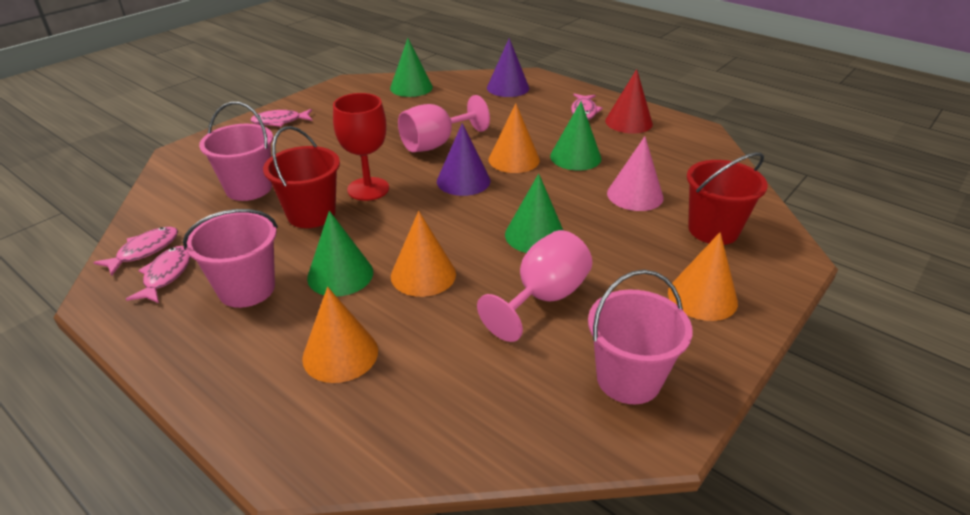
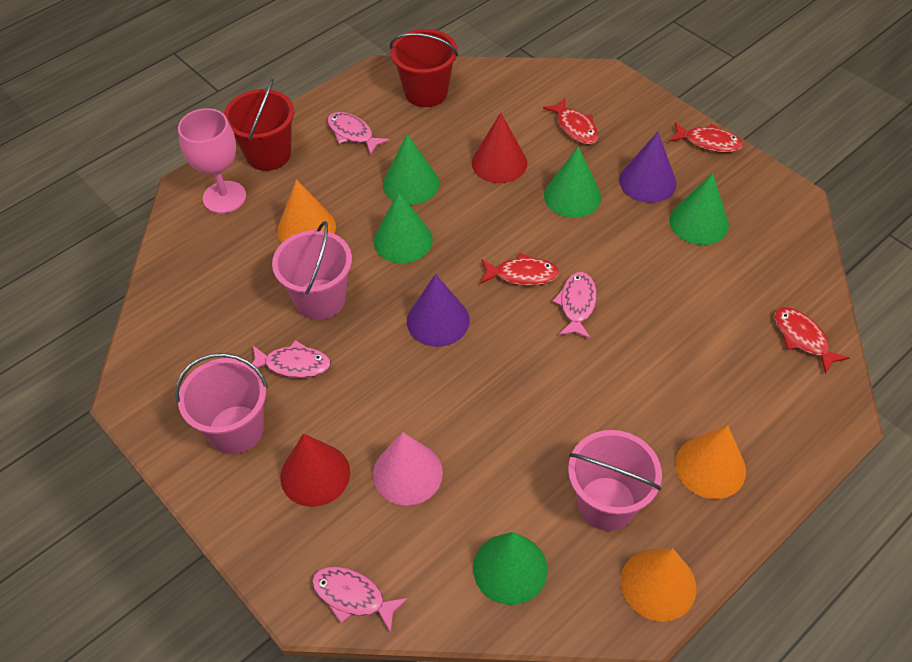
green cone: [307,211,373,297] [390,38,433,97] [505,174,563,253] [550,101,601,171] = 4 -> [374,192,433,263] [383,134,439,205] [473,532,548,605] [544,146,601,218] [669,173,729,245] = 5
orange cone: [302,287,378,383] [391,211,456,297] [489,104,540,173] [668,232,738,321] = 4 -> [277,179,336,243] [621,548,697,622] [675,425,746,499] = 3
pink goblet: [398,95,490,152] [477,230,592,342] = 2 -> [178,108,246,214] = 1
red cone: [605,69,653,133] = 1 -> [281,433,350,507] [472,113,527,183] = 2
red fish: none = 0 -> [481,253,560,286] [543,98,598,144] [669,122,743,153] [774,307,849,374] = 4
red goblet: [333,93,389,201] = 1 -> none = 0

